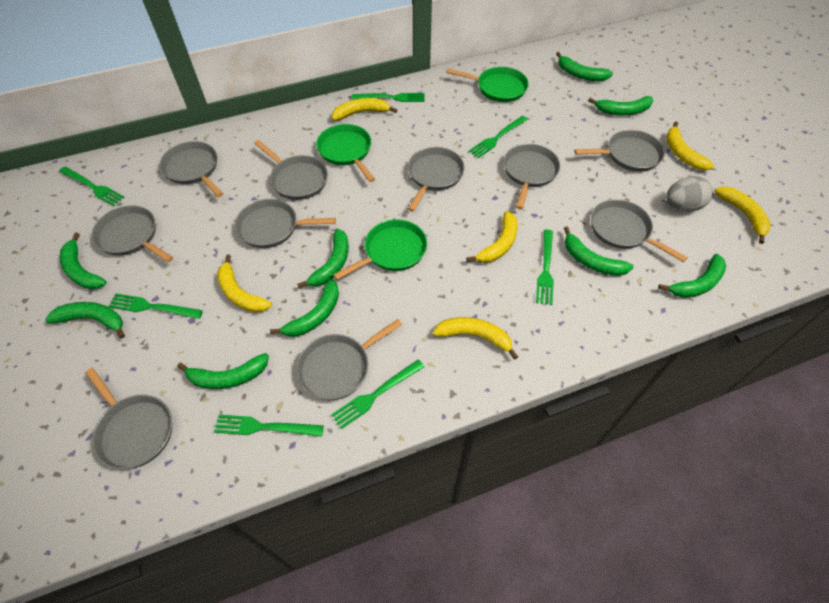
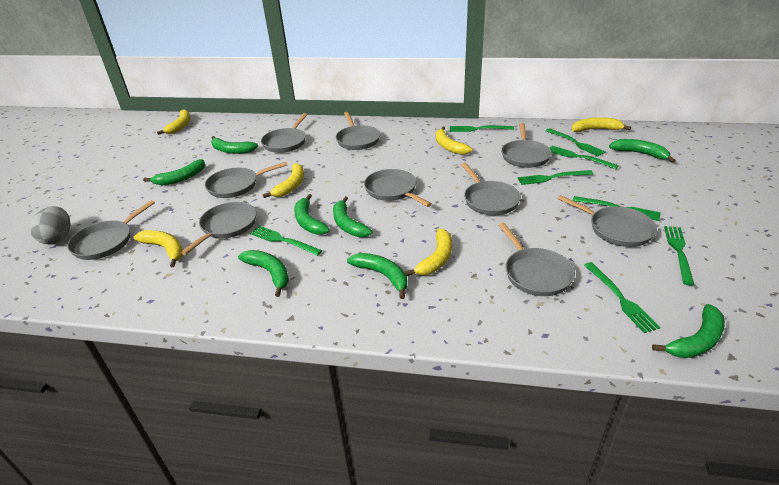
green banana: [45,302,125,339] [60,232,107,289] [177,353,269,389] [270,279,339,337] [297,229,349,288] [556,52,613,81] [564,226,634,276] [588,96,653,115] [658,254,726,298] = 9 -> [143,159,205,186] [211,136,258,154] [238,250,289,297] [294,194,330,235] [333,196,372,237] [347,253,407,299] [609,139,676,163] [652,304,725,358] = 8
green fork: [59,167,124,206] [108,293,203,319] [214,414,324,437] [331,359,424,429] [352,93,425,102] [469,116,528,158] [536,230,554,305] = 7 -> [250,226,322,256] [450,125,514,132] [517,170,593,185] [545,128,606,156] [550,146,619,169] [573,196,661,221] [584,262,660,333] [664,226,694,285] = 8
green pan: [316,124,375,182] [333,219,427,280] [446,67,529,102] = 3 -> none = 0

